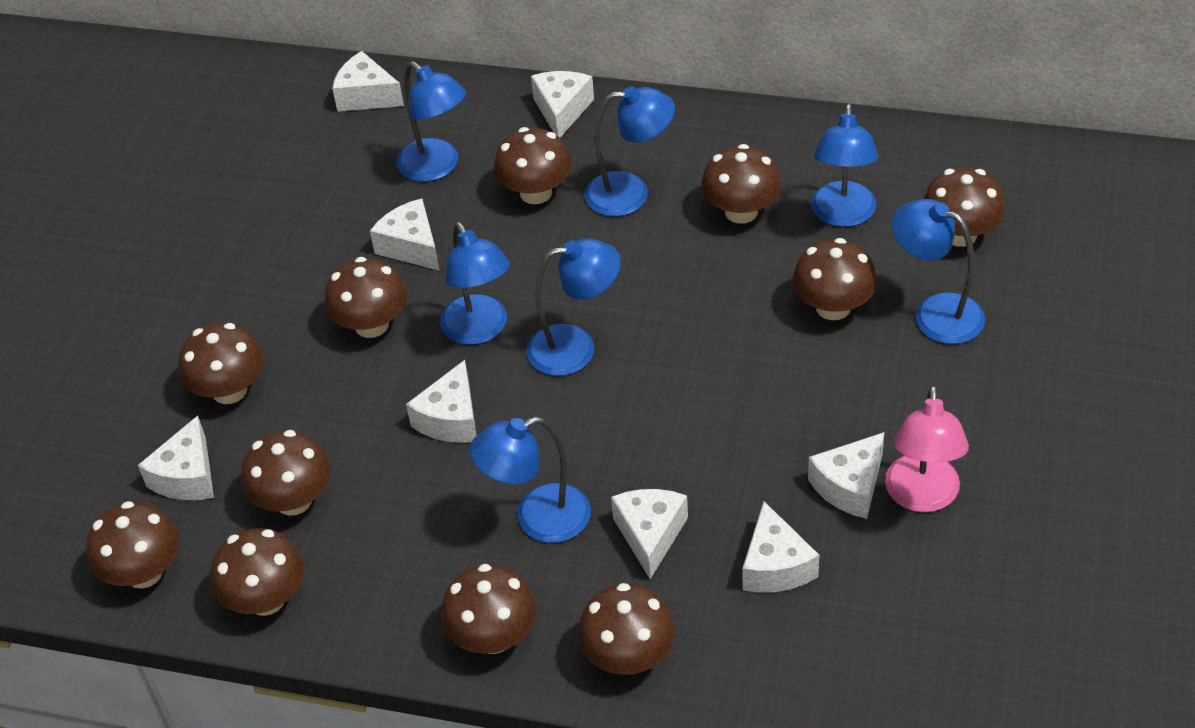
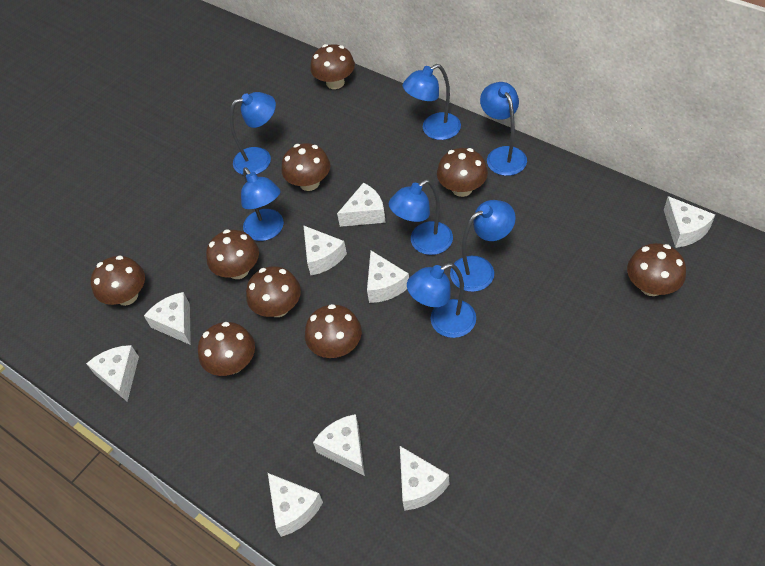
brown mushroom: [86,501,179,589] [178,323,264,404] [211,528,304,616] [241,430,331,516] [325,257,407,338] [441,564,537,654] [494,127,572,204] [578,583,675,674] [701,144,781,224] [792,238,877,320] [924,167,1005,247] = 11 -> [91,255,145,306] [198,322,255,376] [206,229,259,279] [246,267,301,317] [281,143,330,191] [305,304,362,358] [310,44,355,89] [437,148,488,197] [627,243,686,296] = 9
pink lamp: [885,385,969,512] = 1 -> none = 0
white cheese: [138,416,214,500] [332,51,404,112] [370,198,440,271] [406,360,476,443] [531,71,594,137] [611,489,688,579] [742,501,819,593] [808,432,884,519] = 8 -> [86,345,139,402] [144,292,191,345] [268,473,323,537] [303,225,347,275] [313,414,365,476] [337,183,386,227] [367,251,409,303] [400,446,449,511] [664,196,715,248] = 9

